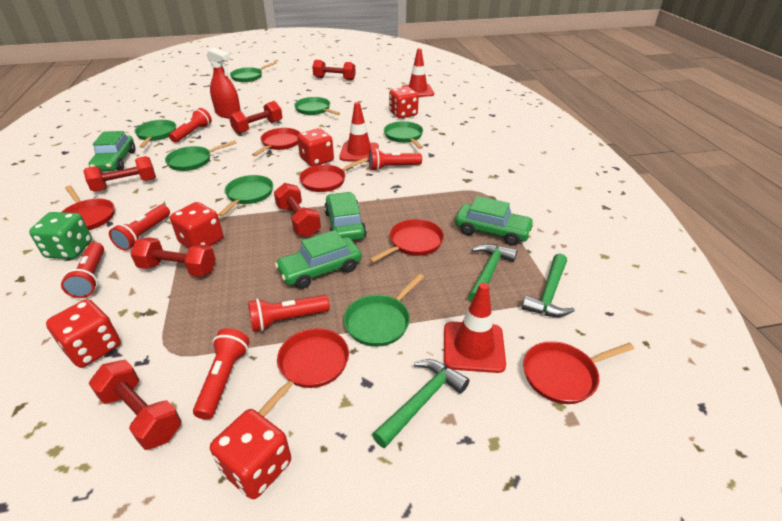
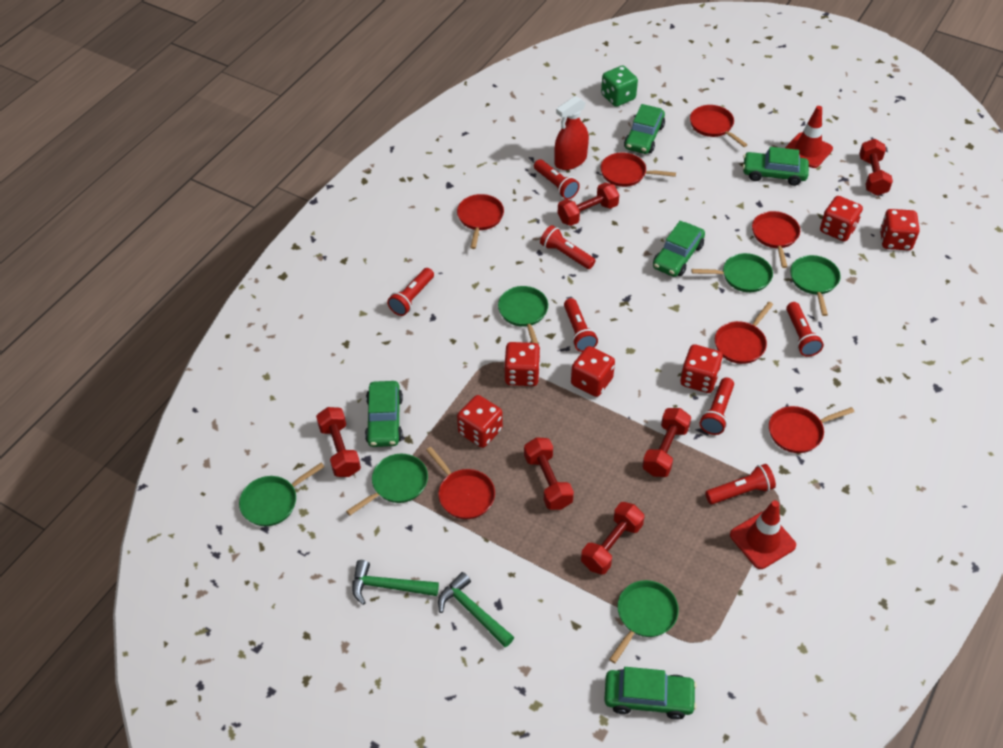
green car: [89,131,136,171] [275,230,362,289] [324,192,367,241] [455,196,535,246] = 4 -> [365,381,403,447] [604,667,697,720] [624,104,665,154] [653,221,705,277] [743,147,809,186] = 5
green hammer: [372,359,470,448] [468,244,517,302] [522,254,575,317] = 3 -> [352,560,439,605] [438,572,514,647] = 2
green pan: [135,120,176,148] [165,140,236,171] [218,175,273,217] [230,62,277,82] [294,97,340,115] [344,273,424,347] [384,121,423,149] = 7 -> [239,462,325,526] [346,454,428,515] [498,286,548,345] [609,580,679,663] [691,253,773,292] [790,255,841,316] = 6
red dice: [46,299,121,368] [170,202,223,248] [210,409,291,499] [297,128,334,167] [389,87,419,118] = 5 -> [457,395,503,448] [504,342,540,386] [571,346,615,397] [681,344,723,393] [820,196,863,241] [880,209,920,250] = 6
red flashlight: [61,242,104,298] [109,205,170,251] [169,108,212,143] [193,328,250,420] [248,295,330,332] [369,148,422,171] = 6 -> [387,268,434,316] [534,159,580,199] [540,225,596,269] [564,298,598,352] [700,377,734,435] [705,464,776,504] [786,302,824,357] = 7
red pan: [62,186,114,230] [252,128,300,156] [258,328,349,417] [299,158,368,192] [369,219,444,263] [523,341,634,404] = 6 -> [426,447,495,519] [457,194,504,249] [601,152,676,187] [690,105,747,147] [715,302,773,364] [752,211,800,268] [769,406,854,453] = 7
red traffic cone: [339,102,379,162] [402,48,434,97] [444,283,506,373] = 3 -> [730,500,796,569] [785,106,833,168] = 2

